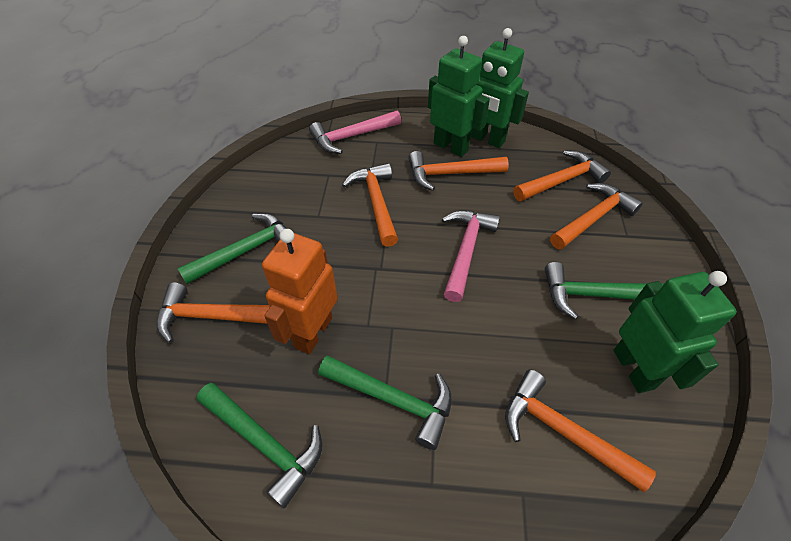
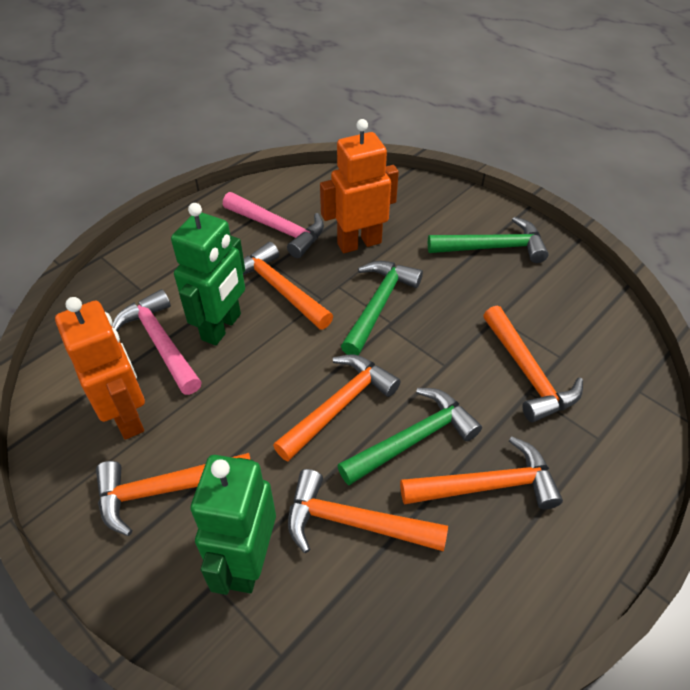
green hammer: [177,213,287,284] [197,383,322,508] [318,355,452,450] [545,262,664,319] = 4 -> [337,388,482,485] [341,261,423,356] [428,217,549,263] = 3
green robot: [428,36,490,157] [471,28,529,148] [613,271,737,393] = 3 -> [171,203,245,346] [190,455,276,595] = 2
orange robot: [262,229,338,354] = 1 -> [55,297,145,440] [320,119,399,253] = 2

